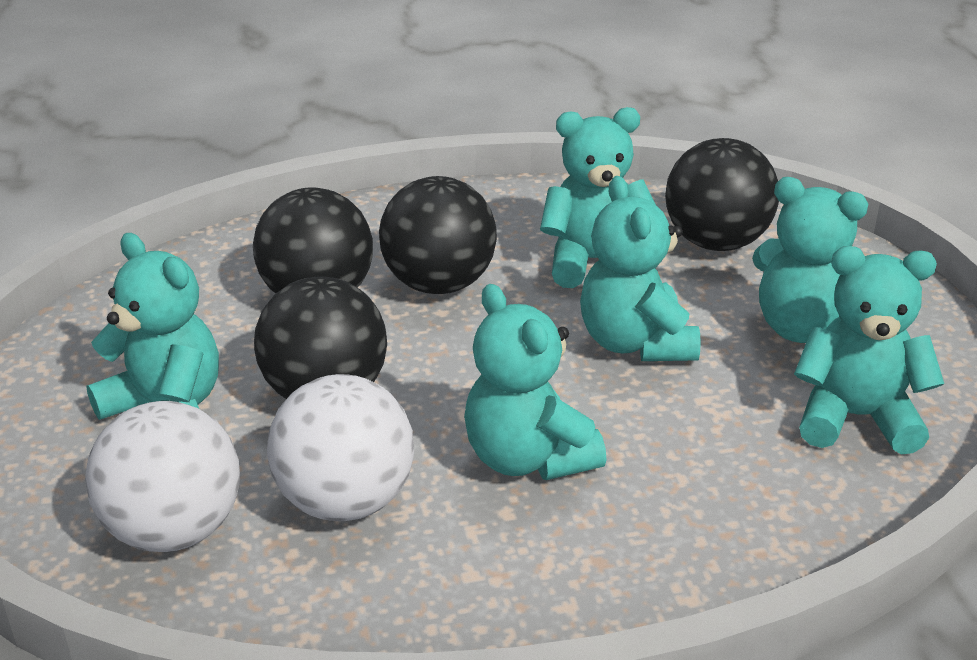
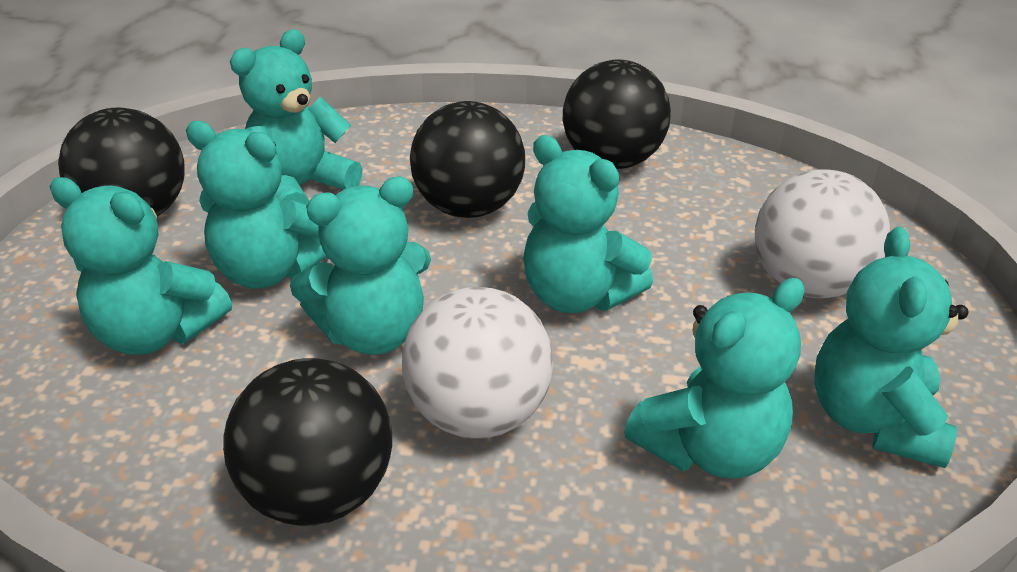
turquoise teddy bear: [86,233,219,420] [464,284,607,480] [540,107,656,288] [580,176,701,361] [752,177,868,343] [794,246,944,454] = 6 -> [50,177,232,355] [186,121,327,289] [230,29,363,205] [290,176,431,355] [523,135,653,313] [624,278,804,478] [814,227,969,468] = 7

